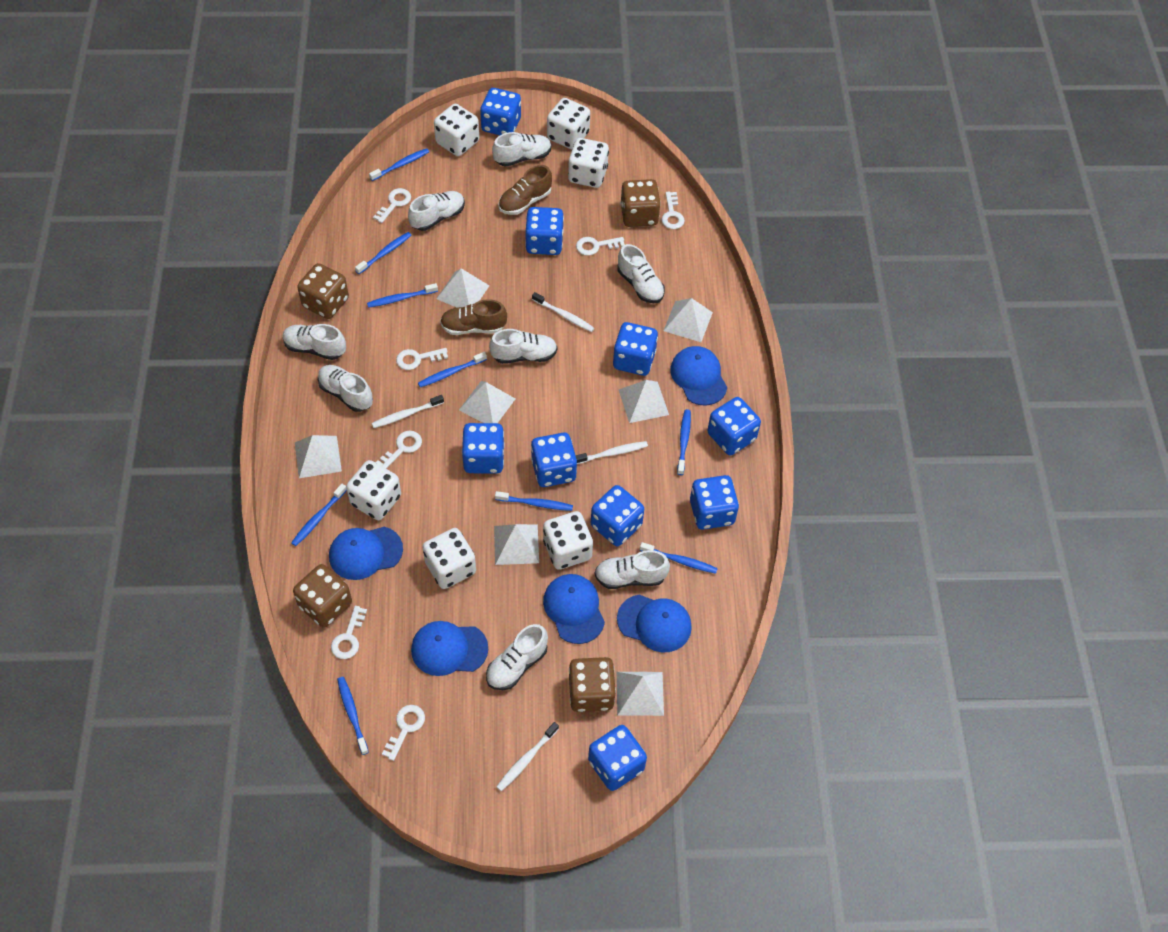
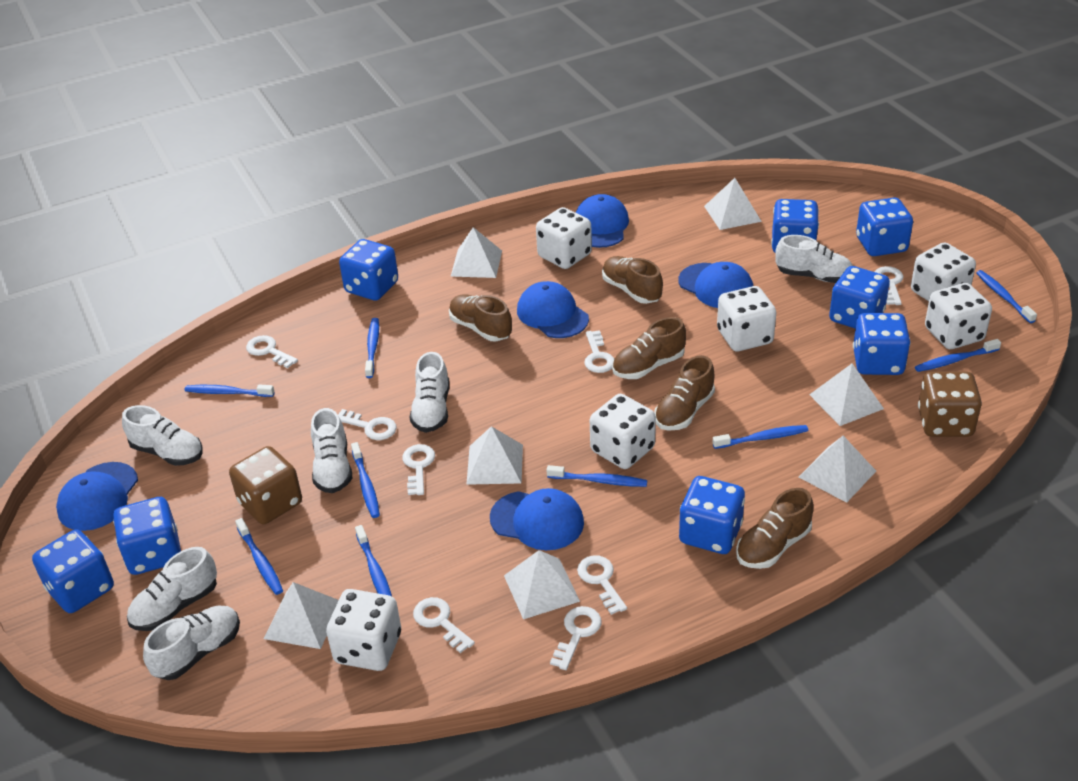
blue dice: [462,423,505,474] [480,88,521,135] [525,207,564,255] [531,433,577,487] [588,725,647,791] [591,485,644,546] [613,322,658,376] [690,475,739,530] [707,397,761,455] = 9 -> [32,529,114,613] [113,497,181,575] [339,239,398,300] [679,476,745,554] [771,199,819,252] [829,266,890,329] [853,313,910,375] [856,197,913,256] = 8
brown dice: [293,564,352,628] [297,263,349,319] [569,657,616,712] [620,179,661,227] = 4 -> [229,446,302,524] [918,372,982,437] = 2
brown shoe: [440,299,507,335] [498,165,552,215] = 2 -> [449,294,512,341] [602,256,663,304] [612,317,686,379] [654,355,715,431] [736,488,814,569] = 5
white key: [331,606,367,659] [373,188,411,223] [376,431,422,469] [382,705,425,761] [396,348,448,370] [576,237,625,256] [661,192,685,229] = 7 -> [246,335,298,368] [337,409,397,440] [402,444,435,495] [413,597,475,653] [550,606,602,670] [577,555,627,615] [584,330,614,373] [875,266,904,305] = 8
white shoe: [282,324,346,360] [318,365,373,412] [408,191,465,231] [486,624,548,690] [489,329,557,364] [492,132,551,167] [595,550,670,589] [617,244,665,303] = 8 -> [122,405,203,466] [127,547,217,631] [143,606,240,680] [311,408,352,493] [410,352,450,433] [775,235,853,283] = 6
white toothbrush: [371,395,444,428] [496,722,559,791] [532,292,594,332] [576,441,648,464] = 4 -> none = 0

